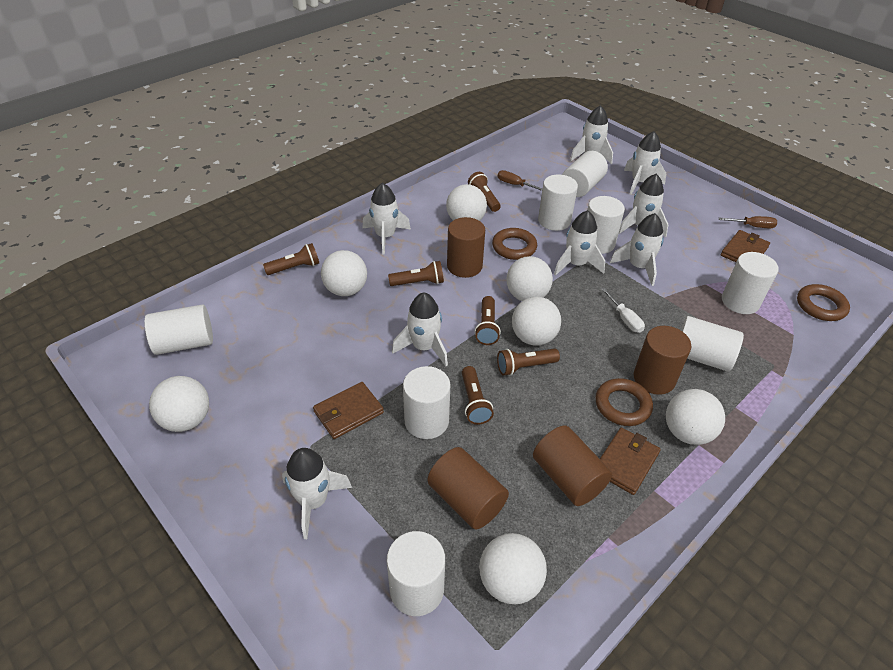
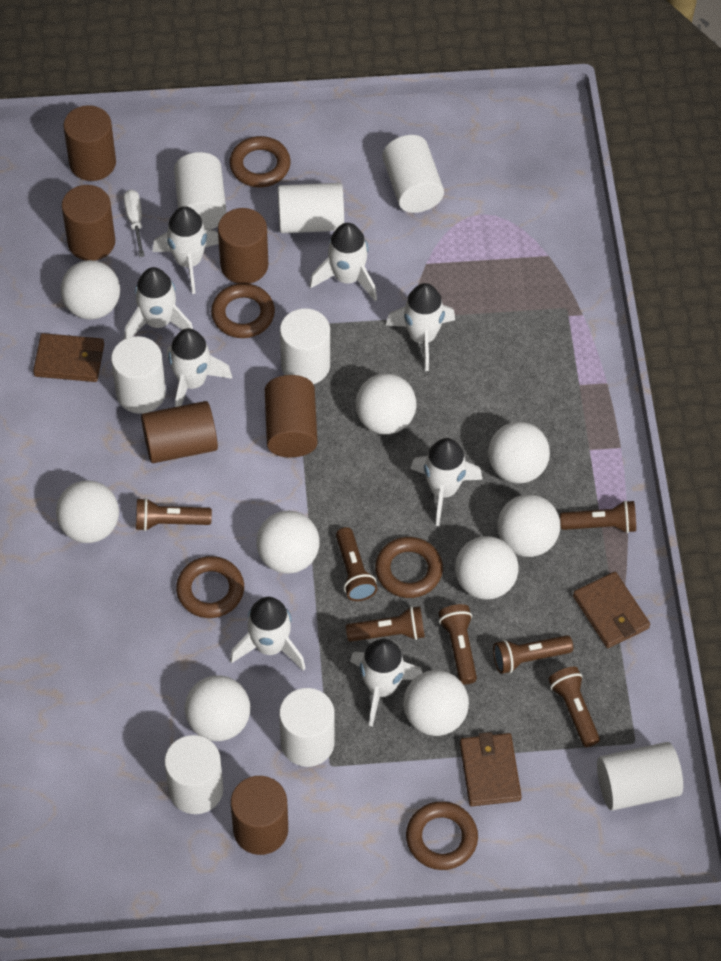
brown cylinder: [428,447,509,529] [447,217,485,278] [533,425,612,506] [634,326,691,395] = 4 -> [62,185,115,261] [63,105,116,181] [141,401,218,463] [218,208,268,284] [231,776,288,855] [265,375,318,458] = 6
brown flashlight: [263,243,319,275] [388,261,444,286] [462,366,494,425] [468,172,501,212] [475,296,501,345] [497,349,560,376] = 6 -> [136,498,212,531] [336,527,377,601] [346,606,425,642] [439,604,477,685] [493,635,573,674] [548,667,600,747] [560,500,636,533] = 7
brown ring: [492,228,537,260] [595,378,653,426] [797,284,850,321] = 3 -> [176,556,244,618] [211,283,275,338] [229,136,291,187] [375,537,443,598] [406,801,478,870] = 5
brown screwdriver: [498,170,543,191] [719,216,777,228] = 2 -> none = 0
white ball: [149,376,209,432] [321,250,367,296] [446,184,487,221] [479,533,547,604] [506,256,553,301] [512,297,561,345] [666,389,725,445] = 7 -> [56,480,119,543] [61,260,120,320] [185,676,250,741] [256,511,320,574] [356,374,416,434] [403,670,469,736] [455,536,518,600] [488,422,550,484] [497,494,560,557] = 9

